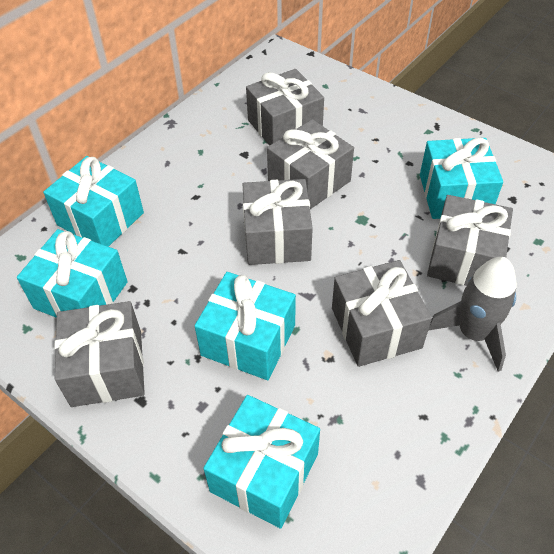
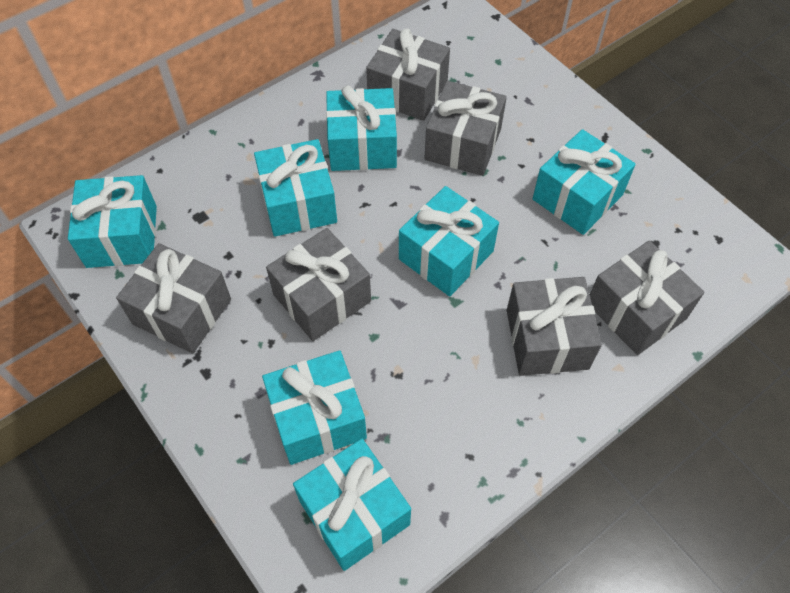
grey rocket: [428,257,517,372] = 1 -> none = 0
turquoise gift: [17,229,128,318] [43,156,144,247] [195,272,296,380] [203,395,320,529] [420,138,503,219] = 5 -> [68,175,157,268] [254,139,337,237] [262,350,367,465] [293,439,411,571] [326,85,397,171] [399,186,499,296] [532,129,636,235] = 7

